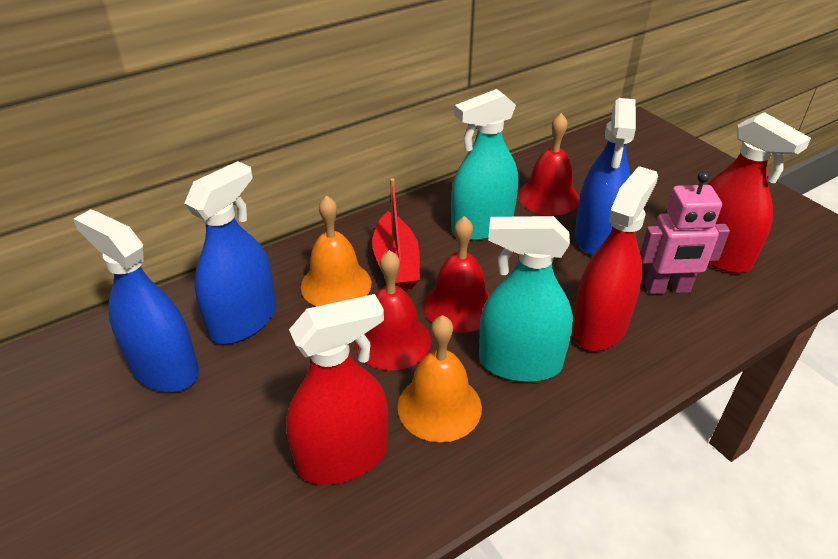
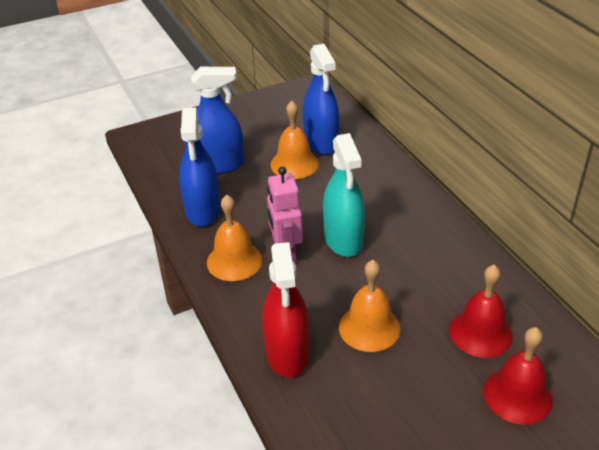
orange bell: [301,195,371,307] [398,315,482,442] = 2 -> [207,195,262,281] [270,101,319,179] [339,260,401,352] = 3
red bell: [354,250,431,371] [423,216,490,333] [518,113,579,216] = 3 -> [449,265,513,358] [484,327,553,425] = 2
red boat: [372,178,420,290] = 1 -> none = 0
red spray bottle: [286,294,388,485] [572,166,658,351] [707,112,811,273] = 3 -> [262,242,310,378] = 1
turquoise spray bottle: [451,89,518,241] [479,216,573,382] = 2 -> [323,133,365,257] = 1

